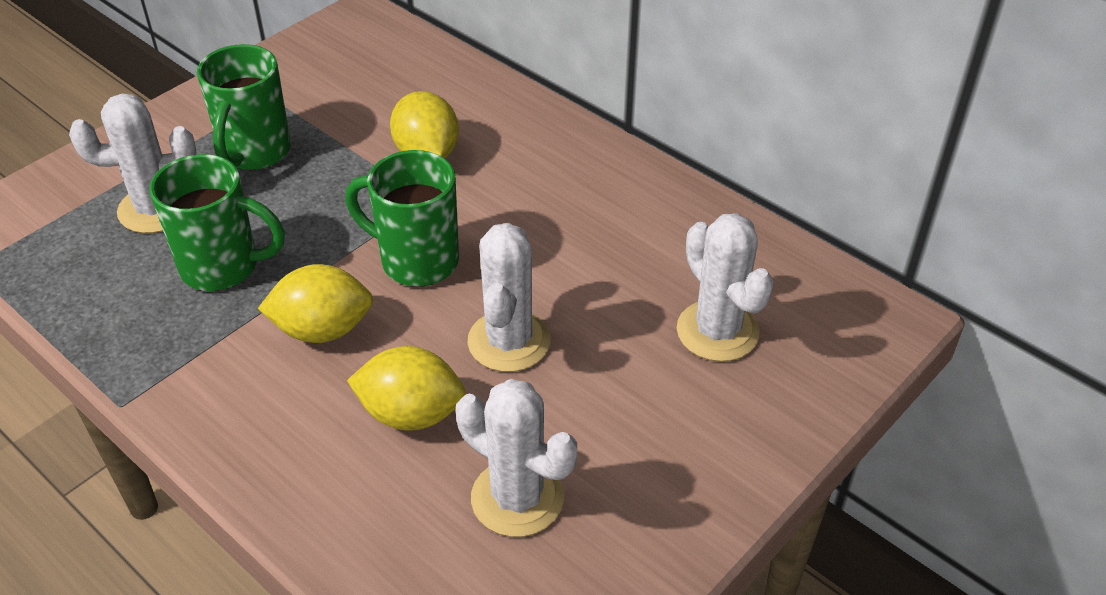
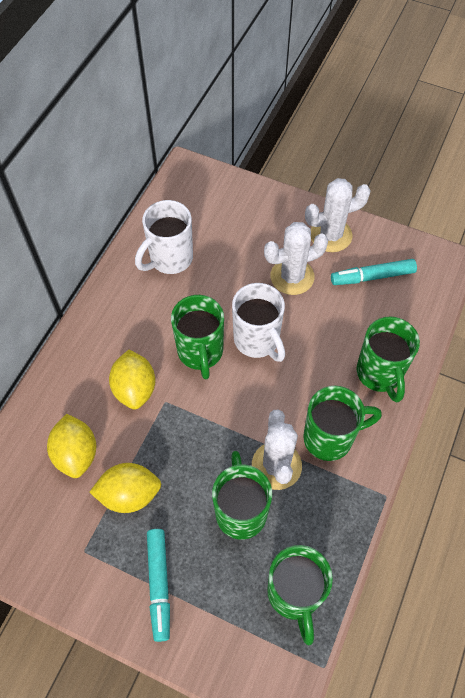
green mug: [149,154,285,291] [197,44,291,170] [345,150,459,287] = 3 -> [171,295,224,379] [212,451,272,540] [267,545,333,645] [303,386,382,461] [356,317,420,402] = 5
turquoise marker: none = 0 -> [147,529,170,642] [331,259,417,285] = 2
white cactus: [69,93,196,233] [456,379,577,537] [468,223,551,372] [677,213,774,362] = 4 -> [252,410,302,490] [264,222,328,295] [305,178,371,252] = 3
white mug: none = 0 -> [135,200,193,274] [232,283,285,362] = 2

